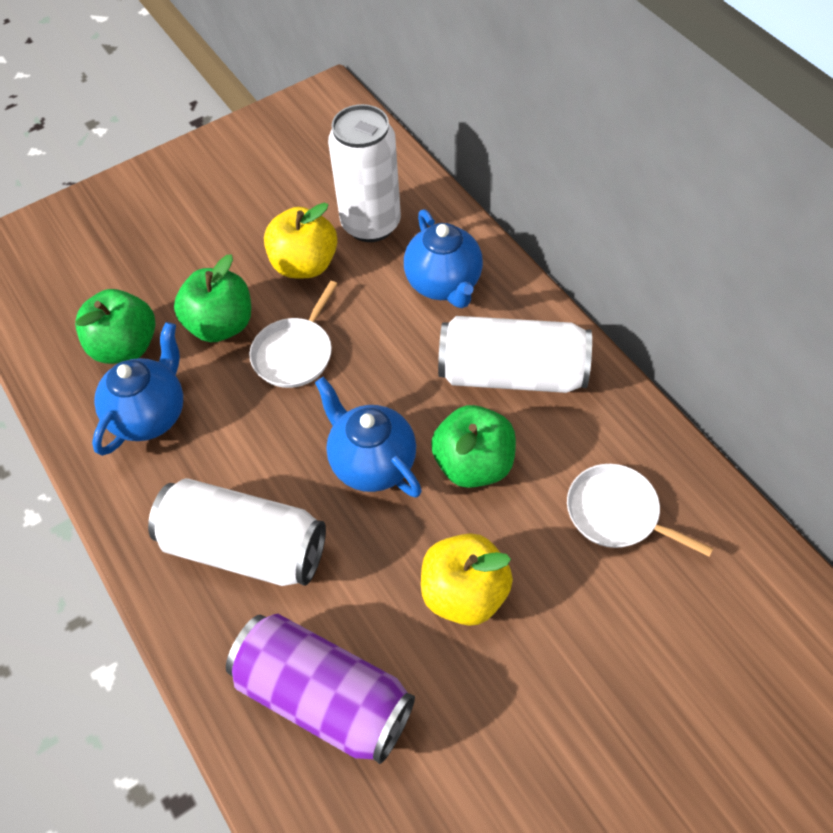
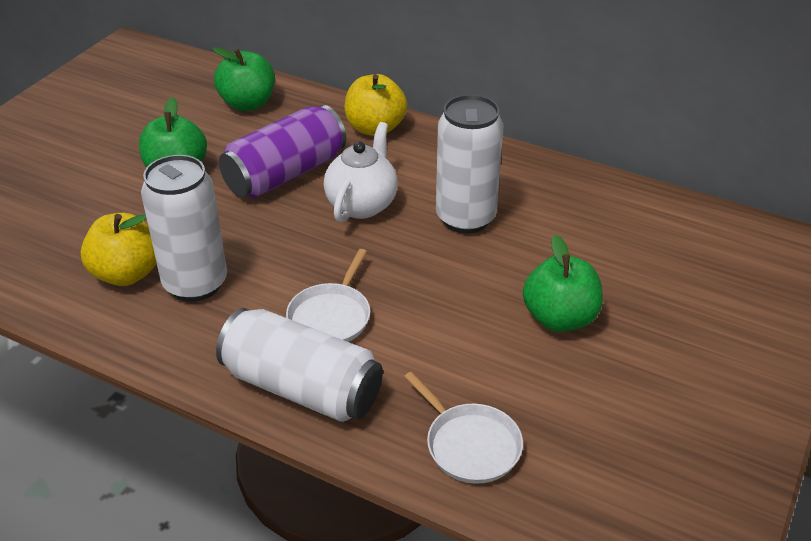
blue teapot: [92,322,183,456] [315,377,422,497] [404,209,483,308] = 3 -> none = 0
white teapot: none = 0 -> [324,122,398,222] = 1

